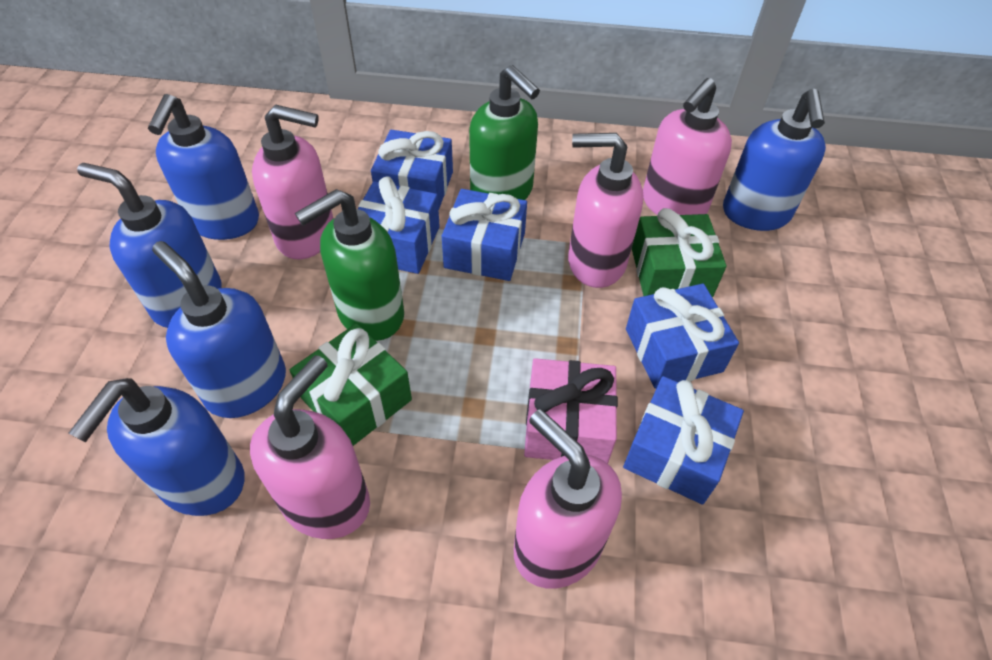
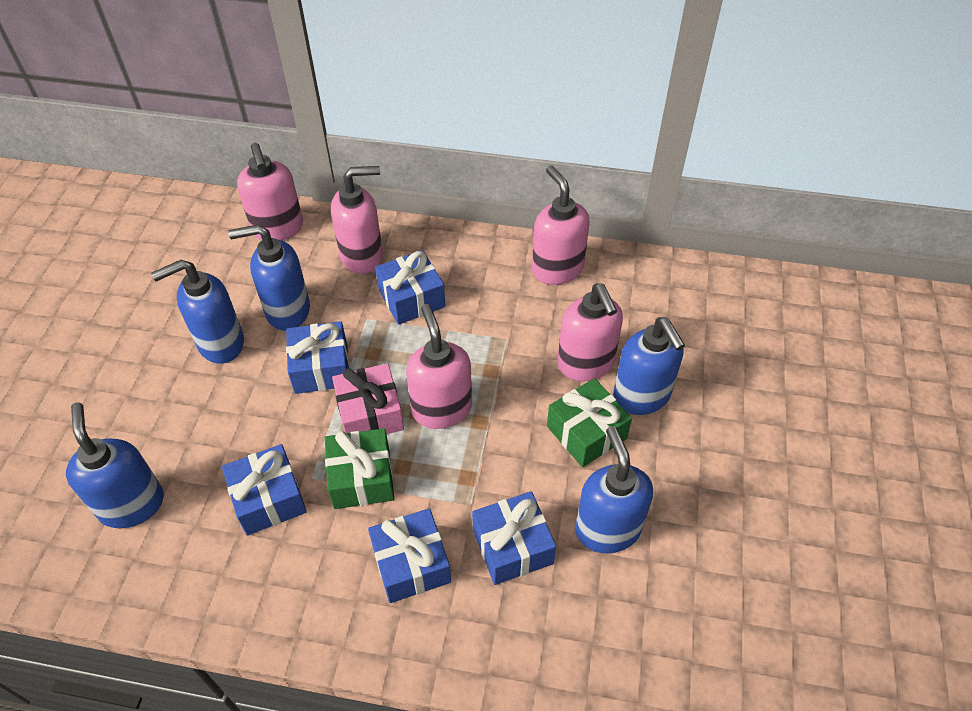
green soap dispenser: [295,189,404,341] [469,65,540,200] = 2 -> none = 0

